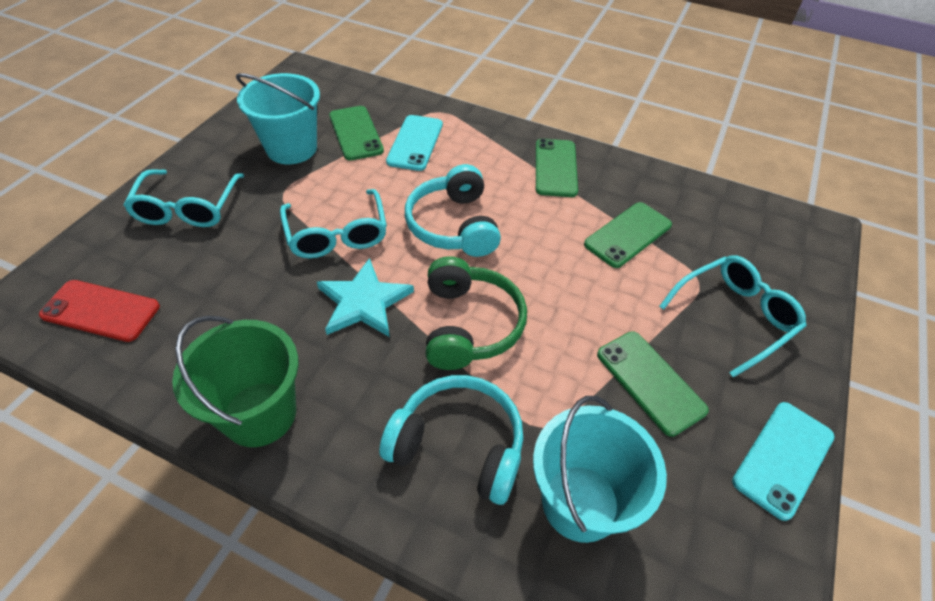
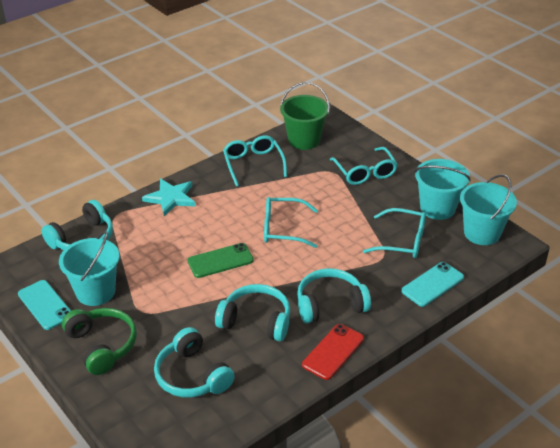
green phone: [329,106,384,161] [536,138,578,197] [584,202,672,268] [597,331,709,437] = 4 -> [187,243,254,278] = 1
turquoise bucket: [236,73,320,164] [533,396,667,543] = 2 -> [59,231,120,306] [414,159,471,220] [460,174,517,245] = 3
turquoise glasses: [123,169,244,227] [280,189,387,258] [659,255,807,378] = 3 -> [223,135,287,186] [264,197,318,248] [330,147,398,185] [363,208,426,258] = 4
turquoise headphones: [379,375,523,505] [405,164,501,257] = 2 -> [41,200,113,250] [154,327,235,398] [215,284,290,341] [297,268,371,323] = 4

